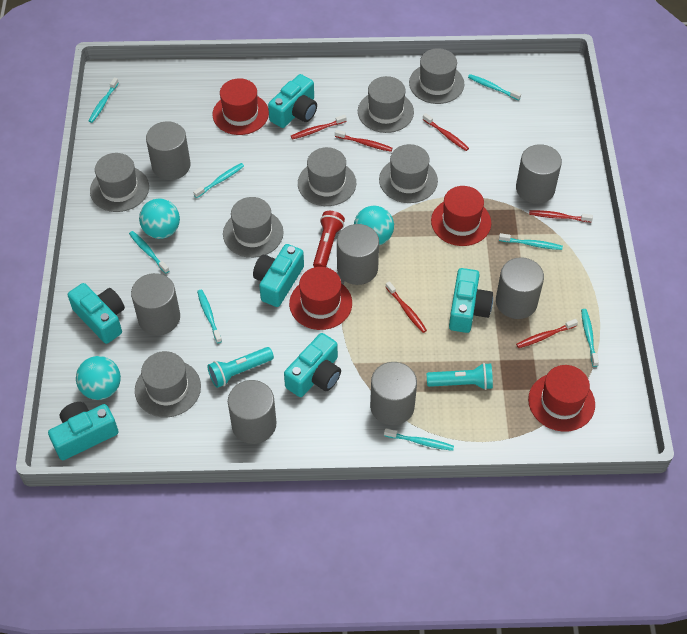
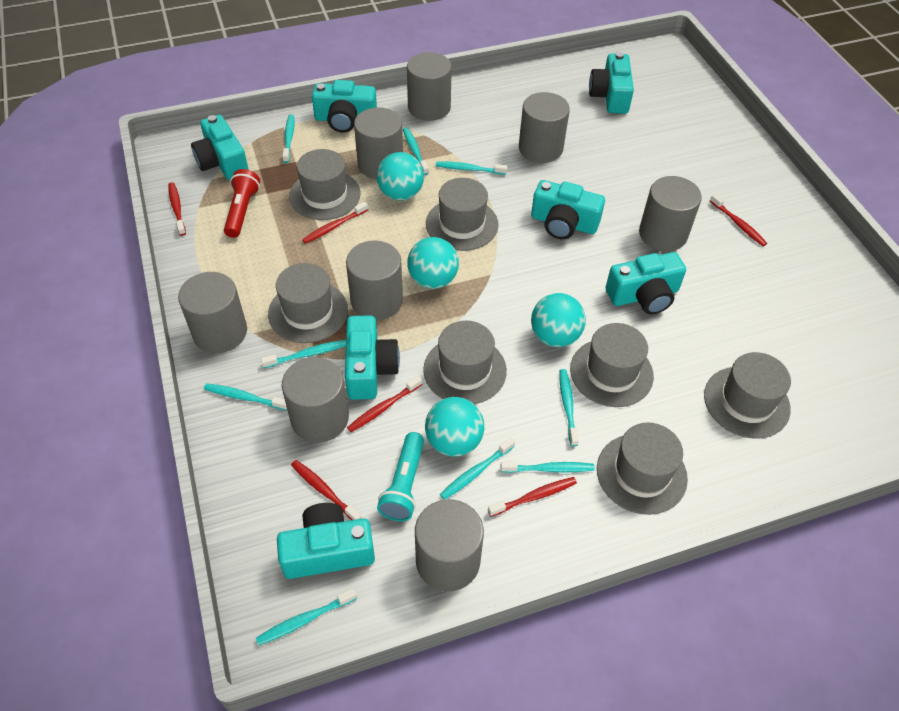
grey cylinder: [131,273,180,335] [146,121,191,180] [228,380,276,444] [337,224,379,285] [370,362,417,425] [496,257,544,319] [516,144,562,204] = 7 -> [178,272,247,353] [282,357,349,443] [346,240,403,320] [354,107,403,179] [407,52,452,121] [415,499,484,591] [519,92,570,163] [639,176,702,251] = 8
red hat: [212,78,269,135] [289,267,352,330] [431,186,491,246] [528,365,595,432] = 4 -> none = 0
turquoise ball: [76,356,121,400] [139,198,180,239] [354,206,394,245] = 3 -> [377,152,424,200] [407,237,459,289] [425,397,484,457] [531,293,586,347] = 4
turquoise camera: [48,402,118,460] [68,283,125,344] [253,244,304,307] [268,74,317,128] [284,333,341,397] [449,268,493,333] = 6 -> [191,115,249,181] [277,503,375,579] [312,80,377,133] [345,315,400,400] [531,180,605,239] [589,52,634,114] [606,252,686,314] = 7
turquoise flashlight: [208,347,274,388] [426,363,493,390] = 2 -> [377,432,424,521] = 1
turquoise toothbrush: [89,77,119,123] [129,231,169,274] [193,163,244,198] [197,290,222,343] [384,428,454,451] [468,74,521,101] [499,233,563,250] [581,309,599,367] = 8 -> [204,383,287,411] [256,588,357,645] [261,340,346,368] [283,114,295,163] [403,128,429,175] [436,161,508,175] [440,437,515,500] [500,461,595,473] [559,369,579,446] = 9

